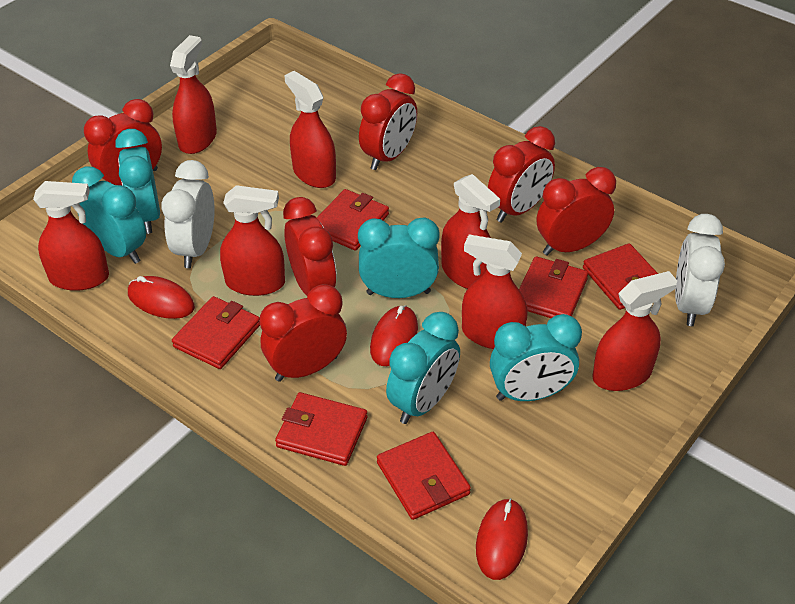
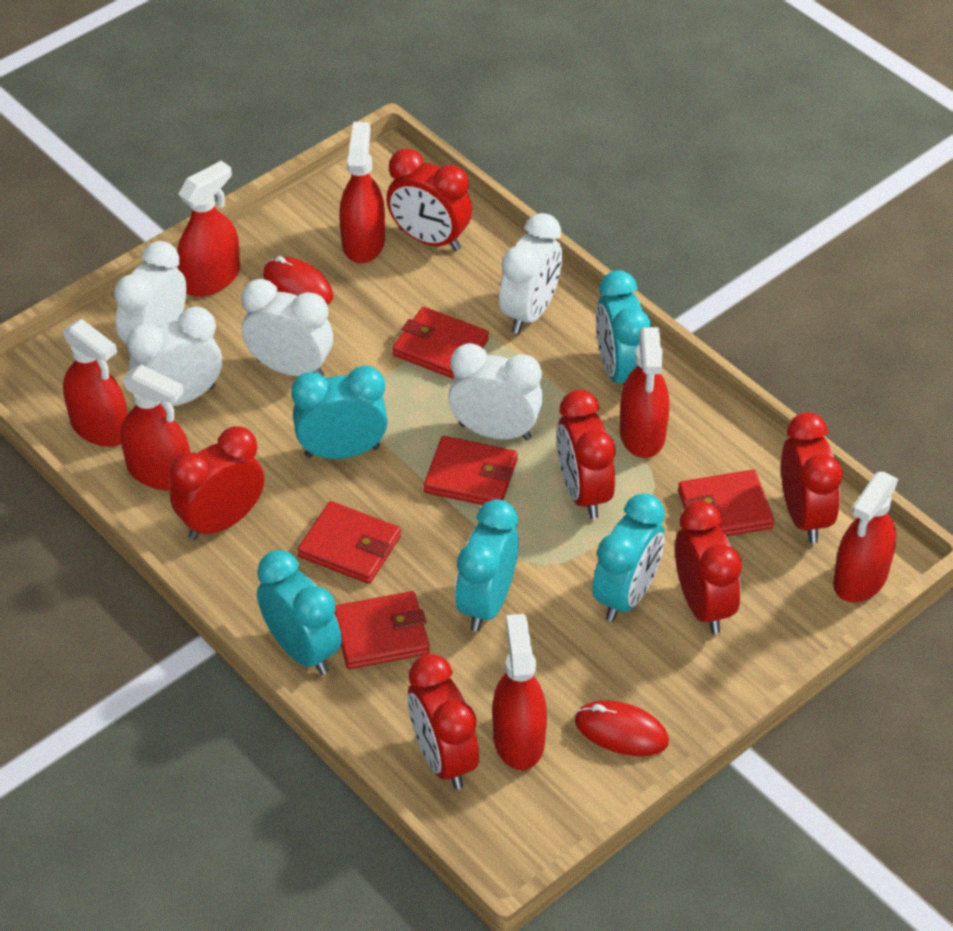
red mouse: [128,276,195,319] [370,305,418,366] [476,498,528,580] = 3 -> [263,256,333,305] [575,700,669,756] = 2
red wallet: [172,296,260,369] [275,392,368,466] [317,189,389,251] [377,432,471,520] [519,256,588,318] [583,243,658,310] = 6 -> [298,501,401,584] [334,591,430,669] [393,307,489,379] [424,436,518,505] [678,470,774,536] = 5
white clock: [161,160,215,268] [675,214,725,326] = 2 -> [114,241,187,344] [127,307,222,406] [242,279,333,376] [448,343,543,441] [499,213,562,334] = 5

